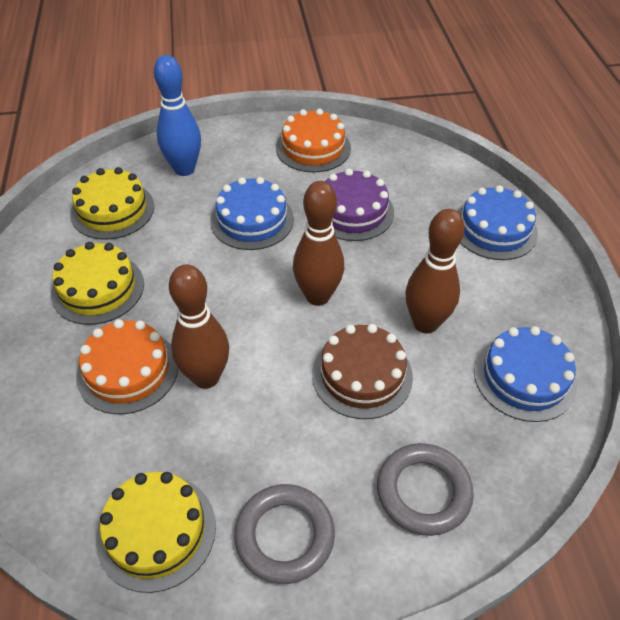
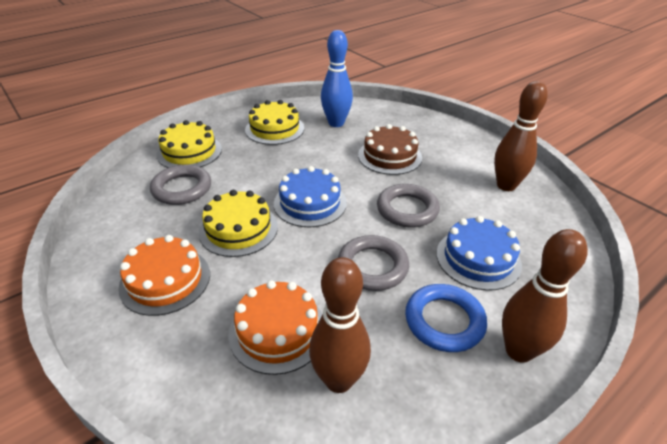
blue cake: [210,177,294,250] [458,185,538,260] [474,326,577,422] = 3 -> [274,166,347,227] [436,216,522,291] = 2
blue ring: none = 0 -> [405,284,487,352] = 1
grey ring: [234,484,335,584] [377,443,474,536] = 2 -> [150,165,211,205] [338,235,409,291] [377,184,440,228] = 3
purple cake: [325,169,394,241] = 1 -> none = 0

